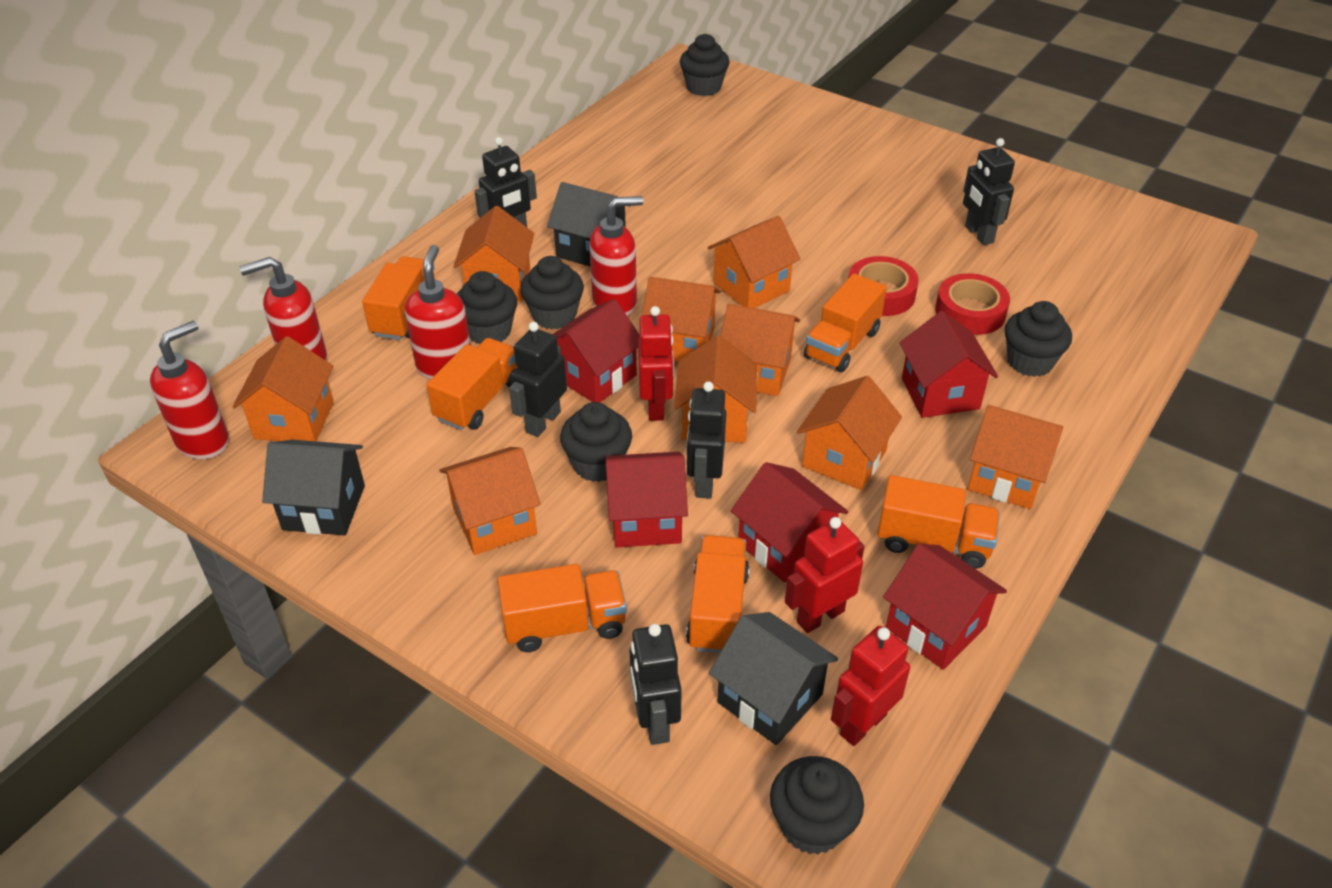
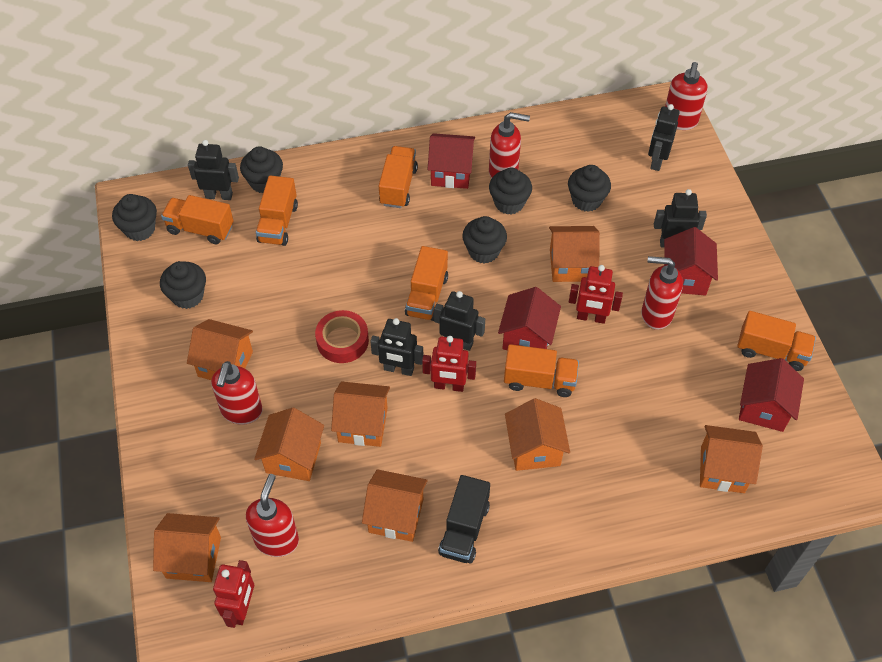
black house: [262,440,365,535] [547,182,630,267] [709,612,838,745] = 3 -> none = 0
black truck: none = 0 -> [438,475,490,564] = 1
orange house: [232,336,334,441] [440,447,541,555] [453,206,534,302] [642,277,721,362] [674,336,757,443] [707,216,800,308] [721,304,800,396] [797,376,902,490] [968,405,1063,509] = 9 -> [153,513,221,582] [187,319,253,380] [254,408,324,481] [331,381,390,447] [362,469,427,542] [505,398,570,471] [549,226,600,282] [700,425,763,493] = 8
red house: [552,299,640,402] [605,452,688,547] [731,462,848,583] [883,544,1007,670] [899,311,998,418] = 5 -> [428,133,475,189] [498,287,561,350] [664,227,718,295] [739,358,804,432] = 4
red soap dispenser: [150,321,229,459] [239,257,327,361] [405,245,471,380] [589,196,643,316] = 4 -> [211,361,263,425] [246,474,299,557] [489,112,530,179] [641,256,683,330] [665,62,707,130] = 5
red tape: [849,256,919,316] [935,273,1010,335] = 2 -> [315,310,369,363] = 1

